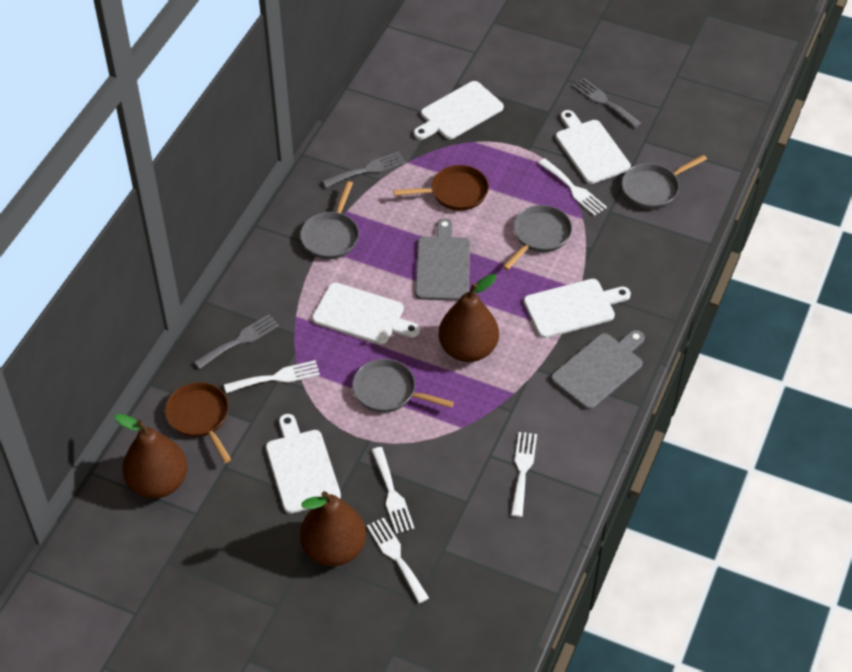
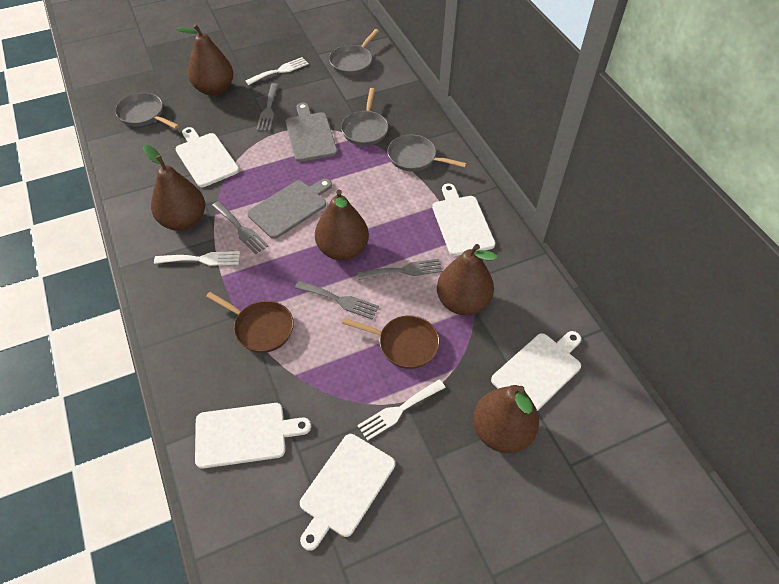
brown pear: [114,414,188,498] [300,491,366,566] [439,274,499,362] = 3 -> [143,145,205,231] [176,24,233,96] [315,189,369,261] [437,244,497,315] [473,385,539,453] = 5
grey fork: [194,314,279,369] [322,151,406,188] [573,78,641,128] = 3 -> [212,201,268,254] [256,83,279,131] [295,281,379,320] [357,259,443,280] = 4
white fork: [224,360,320,393] [367,518,429,603] [371,447,415,534] [511,432,537,517] [538,158,607,216] = 5 -> [154,251,240,266] [245,57,309,85] [357,380,446,441] = 3

